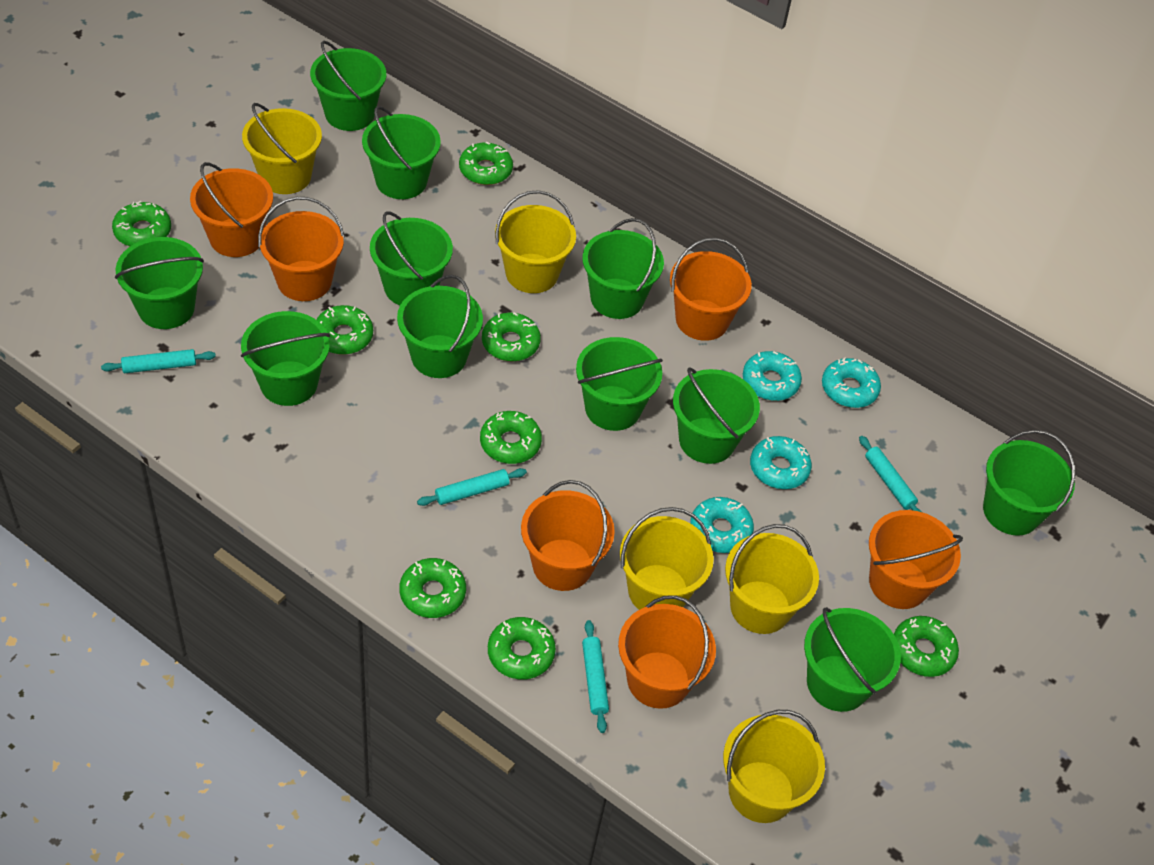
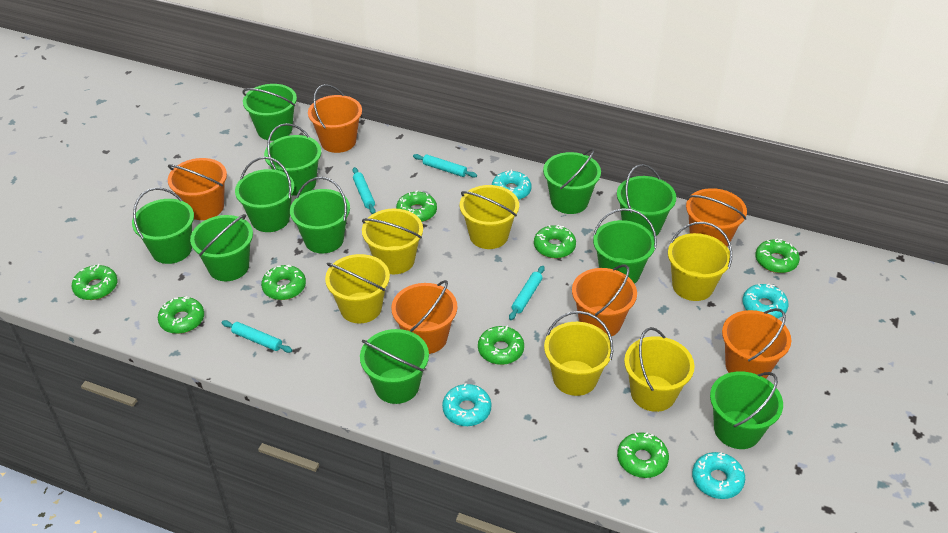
yellow bucket: [242,103,322,194] [495,190,576,293] [620,507,714,610] [723,710,825,823] [725,524,819,634] = 5 -> [325,254,390,323] [362,208,423,274] [460,185,519,249] [544,311,613,396] [624,327,695,412] [668,222,732,301] = 6

